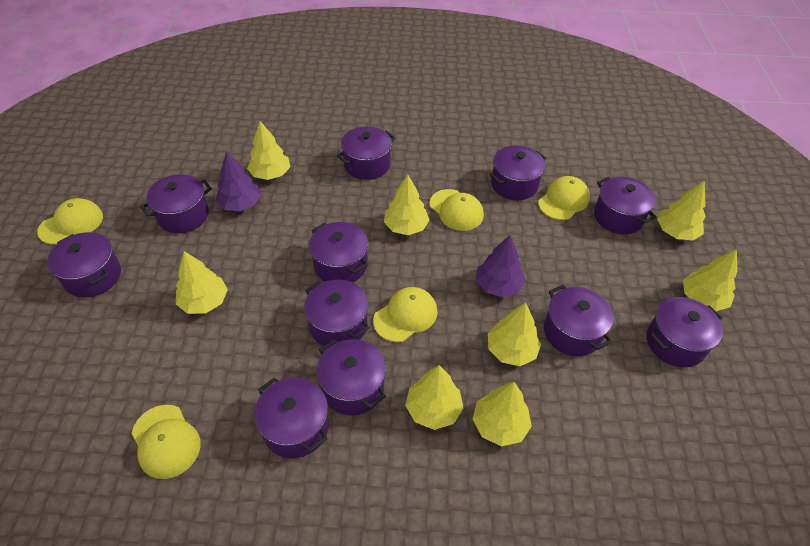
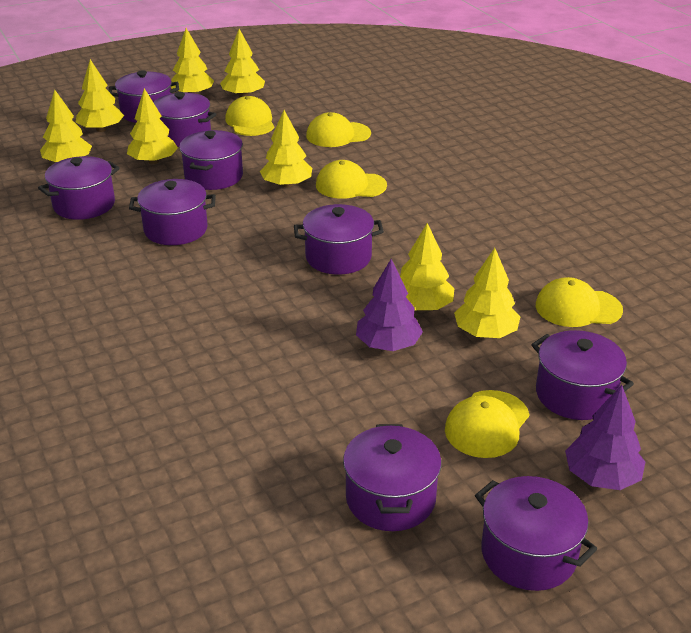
purple pot: [47,232,121,298] [140,174,212,233] [254,377,329,458] [304,280,369,348] [309,222,368,283] [316,339,386,415] [337,126,395,180] [490,145,546,200] [544,285,613,356] [594,177,657,234] [647,297,723,367] = 11 -> [38,156,120,220] [109,70,179,123] [129,179,216,245] [153,92,216,147] [179,130,243,190] [294,204,384,275] [343,424,442,531] [475,476,597,591] [531,330,634,420] = 9

